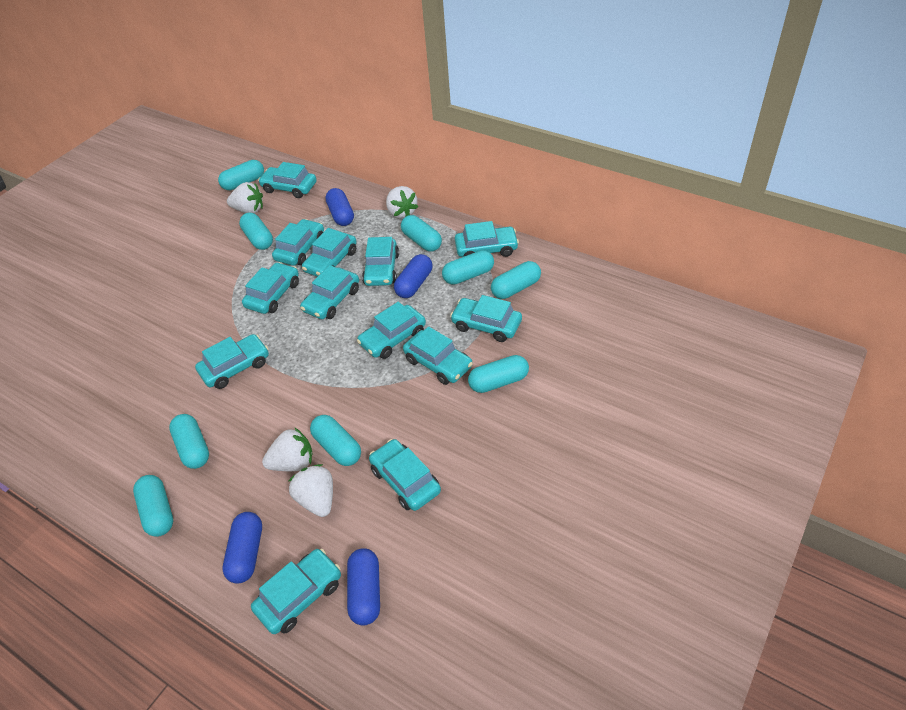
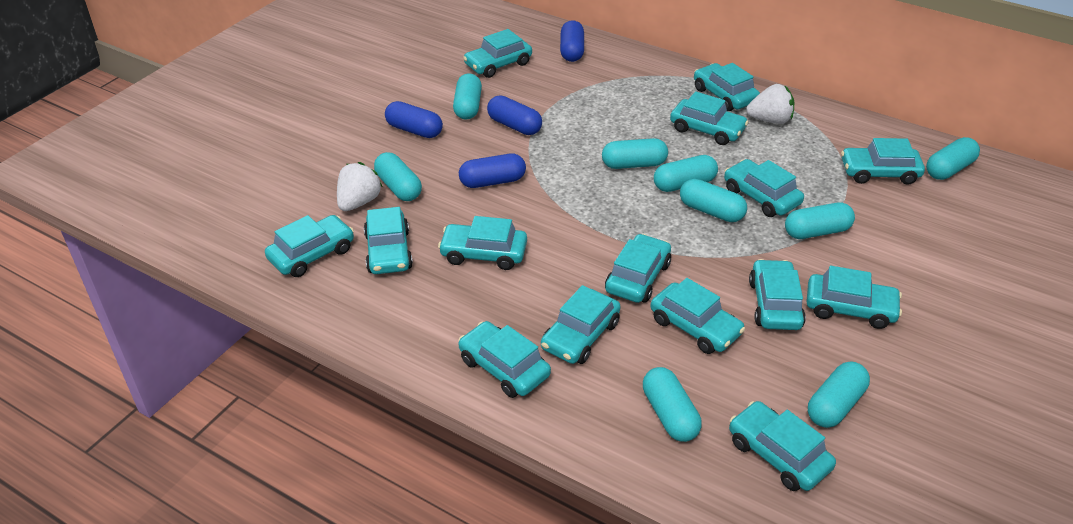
turquoise car: [195,334,269,389] [242,262,299,314] [251,549,341,634] [258,162,317,198] [272,219,324,266] [300,265,359,319] [302,228,357,277] [357,302,426,359] [362,237,399,286] [369,439,441,511] [403,326,473,385] [450,295,522,342] [455,221,519,257] = 13 -> [265,215,354,277] [364,207,413,274] [438,216,527,270] [458,321,551,398] [463,29,532,78] [541,285,621,364] [605,234,671,303] [651,278,745,354] [670,91,749,145] [694,63,760,111] [724,159,804,217] [729,401,836,491] [749,259,806,330] [807,266,902,329] [841,138,925,185] = 15
white strawberry: [227,182,263,213] [262,427,312,471] [289,464,333,517] [386,186,418,218] = 4 -> [337,162,382,211] [746,84,794,124] = 2

